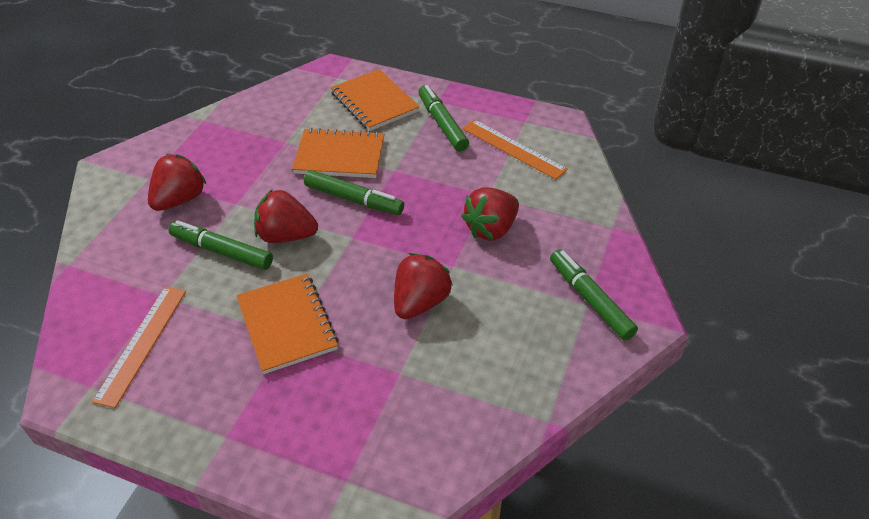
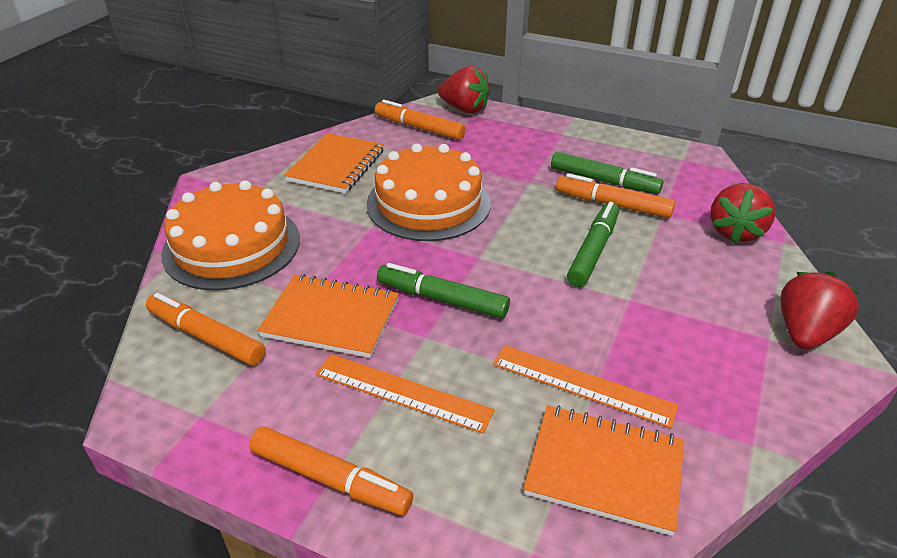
green marker: [169,220,273,270] [304,170,404,215] [418,85,469,152] [550,249,638,341] = 4 -> [377,263,510,319] [551,152,663,194] [567,202,619,287] = 3
orange cake: none = 0 -> [161,180,300,291] [366,143,491,241] = 2
orange marker: none = 0 -> [146,293,266,366] [249,426,413,515] [375,100,466,140] [556,173,675,218] = 4
red strawberry: [148,154,207,211] [254,189,318,243] [394,253,453,319] [461,187,519,241] = 4 -> [438,66,490,114] [710,183,775,244] [780,272,859,350] = 3

